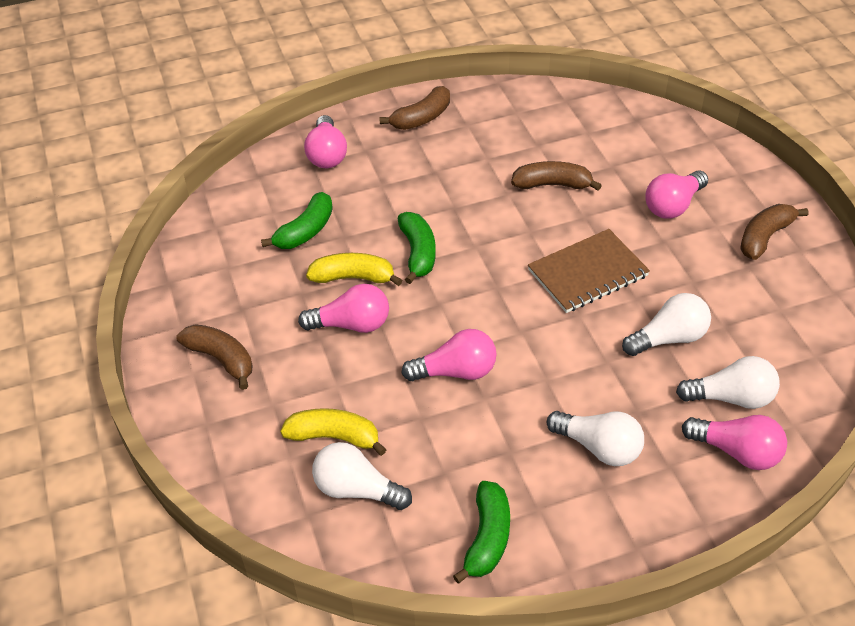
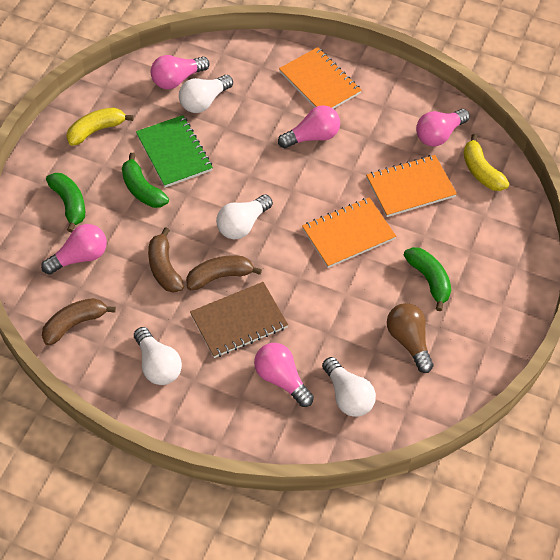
brown banana: [176,324,253,390] [380,86,450,130] [511,161,602,191] [740,204,809,260] = 4 -> [42,298,116,346] [148,227,184,293] [186,255,262,290] = 3
brown light bulb: none = 0 -> [387,303,434,373] = 1
green notebook: none = 0 -> [136,115,213,187] = 1
orange notebook: none = 0 -> [279,47,362,109] [302,197,396,268] [366,155,457,217] = 3

